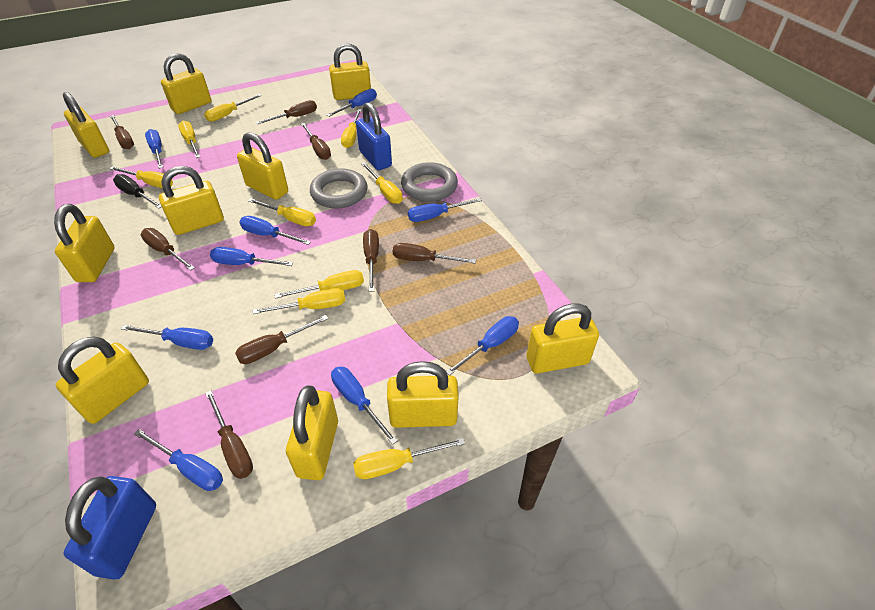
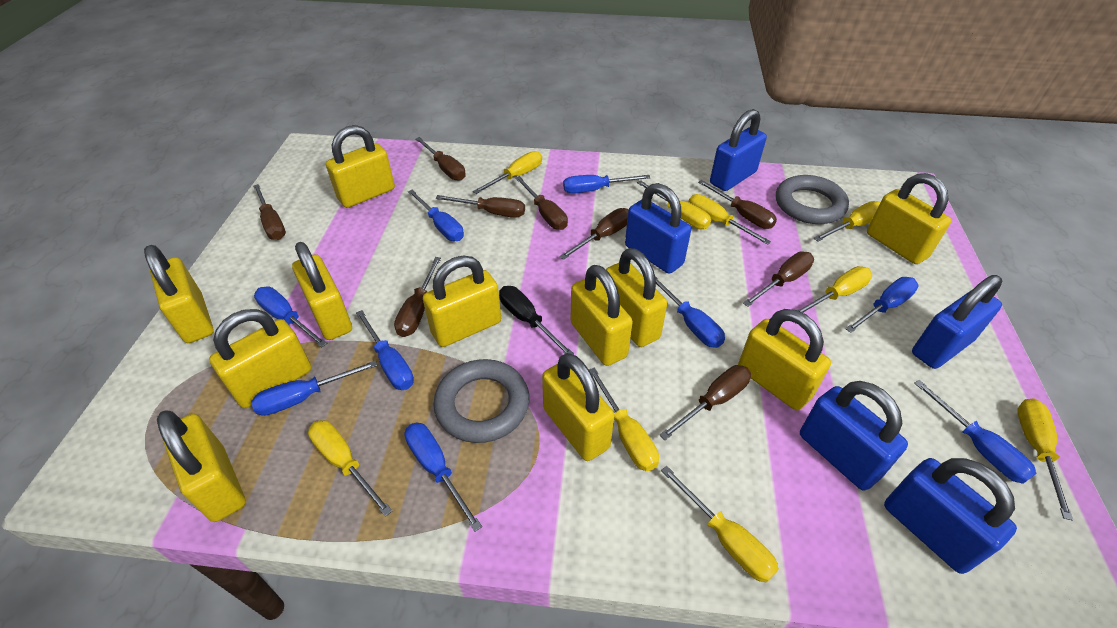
blue padlock: [64,476,156,579] [356,102,392,170] = 2 -> [625,183,691,274] [710,109,767,191] [800,381,908,491] [884,458,1017,574] [912,275,1003,369] = 5
brown screwdriver: [110,115,134,149] [141,228,195,270] [205,390,253,479] [235,315,328,364] [256,100,317,124] [301,123,331,160] [363,229,379,292] [393,243,476,264] = 8 -> [253,184,286,240] [394,257,441,337] [416,137,466,181] [436,195,525,218] [515,176,568,230] [559,208,628,260] [659,365,751,440] [698,180,777,229] [743,251,814,307] = 9
yellow padlock: [54,204,115,282] [56,336,149,424] [63,92,109,158] [159,166,224,235] [161,53,211,114] [237,132,288,200] [286,386,338,480] [329,44,371,100] [387,361,459,428] [526,303,599,374] = 10 -> [144,245,214,343] [157,410,246,522] [209,309,311,408] [292,242,352,340] [326,125,395,208] [423,256,501,347] [542,353,614,461] [570,265,633,366] [606,248,667,347] [738,309,831,410] [867,173,952,264] = 11

